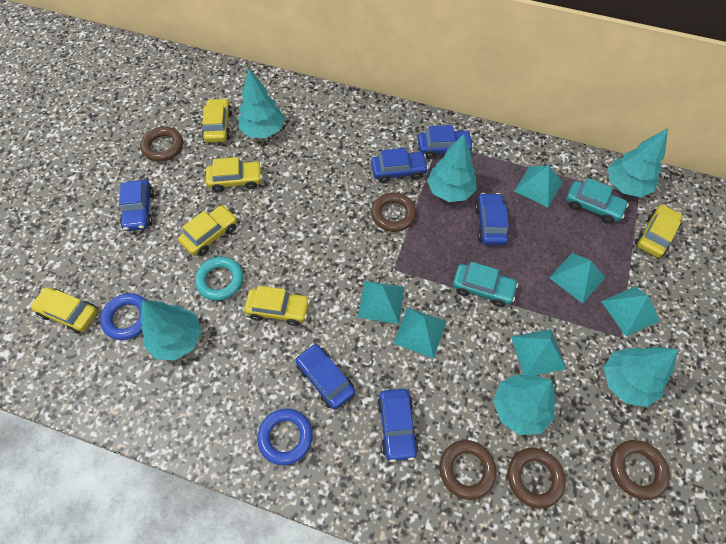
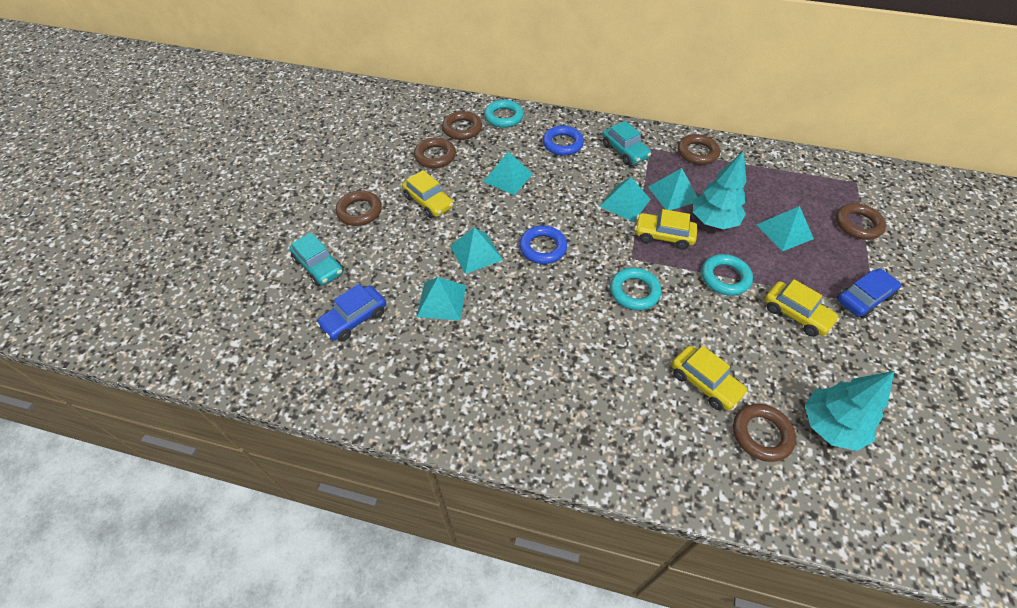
blue car: [119,180,154,231] [295,344,355,409] [371,148,428,183] [377,389,419,462] [418,125,474,159] [475,193,509,245] = 6 -> [316,284,386,341] [837,268,901,319] = 2
brown ring: [140,127,183,162] [371,192,416,232] [439,440,496,500] [508,448,566,509] [611,440,670,500] = 5 -> [336,191,382,226] [414,137,456,168] [442,111,482,140] [678,134,720,165] [733,404,796,462] [836,203,886,240] = 6
turquoise ring: [195,256,243,301] = 1 -> [484,100,524,128] [610,268,661,310] [701,254,753,296] = 3
turquoise tree: [141,300,202,361] [239,69,285,138] [427,134,477,202] [493,374,556,435] [604,347,679,407] [608,128,668,197] = 6 -> [693,151,747,230] [805,371,894,451] = 2
yellow car: [30,287,98,334] [178,205,237,256] [202,98,232,143] [206,157,262,192] [244,286,310,326] [635,204,682,258] = 6 -> [402,170,454,218] [635,209,698,250] [672,346,748,411] [764,279,840,337] = 4

